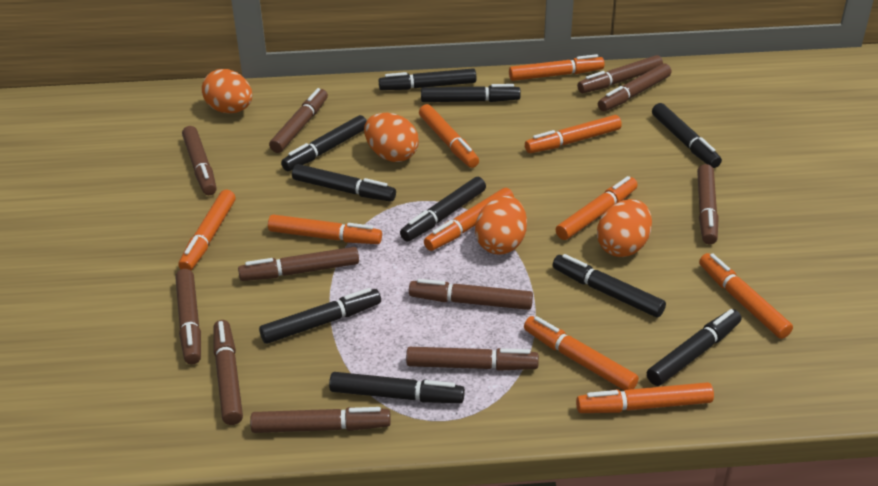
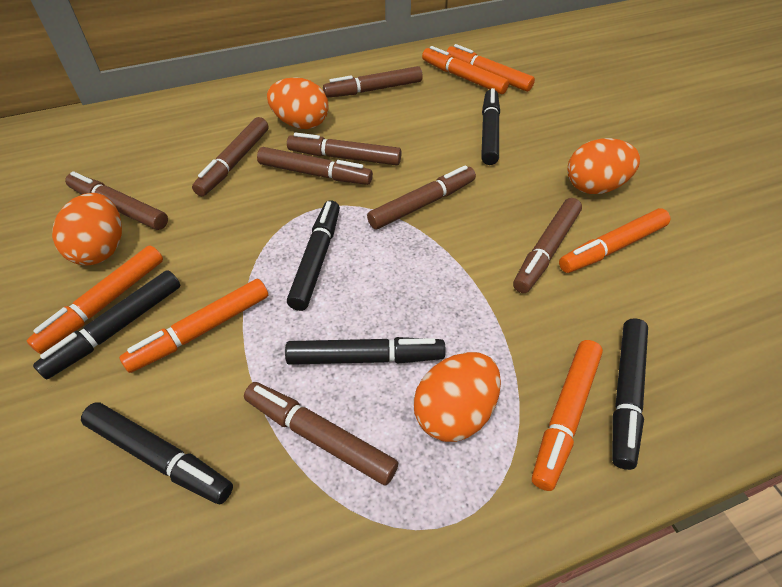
black marker: [259,288,381,344] [281,115,367,171] [292,164,396,202] [329,372,465,403] [379,68,477,90] [400,177,486,241] [421,84,521,102] [553,254,666,318] [647,309,741,386] [652,103,722,168] = 10 -> [33,270,180,379] [81,402,233,504] [285,337,446,365] [287,200,340,311] [481,88,500,165] [612,318,648,470] = 6
brown marker: [175,269,201,364] [182,126,216,195] [214,320,243,425] [238,247,359,281] [250,407,391,433] [269,88,328,153] [406,347,539,371] [409,279,533,310] [577,55,663,93] [598,63,671,111] [697,164,719,244] = 11 -> [65,171,168,230] [192,117,268,196] [244,382,398,486] [257,147,373,185] [287,132,402,165] [323,66,423,98] [367,165,476,229] [513,198,582,293] = 8
orange marker: [178,190,236,271] [268,214,382,244] [419,104,479,168] [424,188,514,251] [509,54,605,81] [524,316,639,391] [525,115,622,153] [556,176,638,240] [576,382,714,413] [699,253,793,339] = 10 -> [27,245,163,354] [119,279,268,373] [422,46,509,94] [446,44,535,92] [532,340,603,491] [559,208,671,273] = 6

